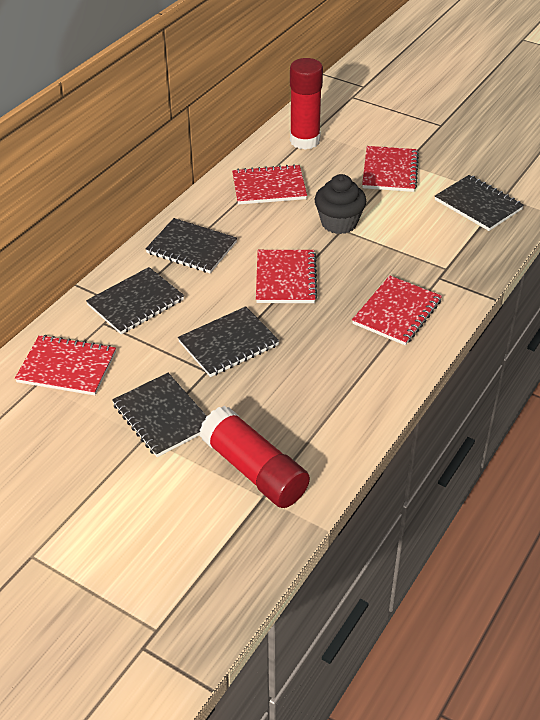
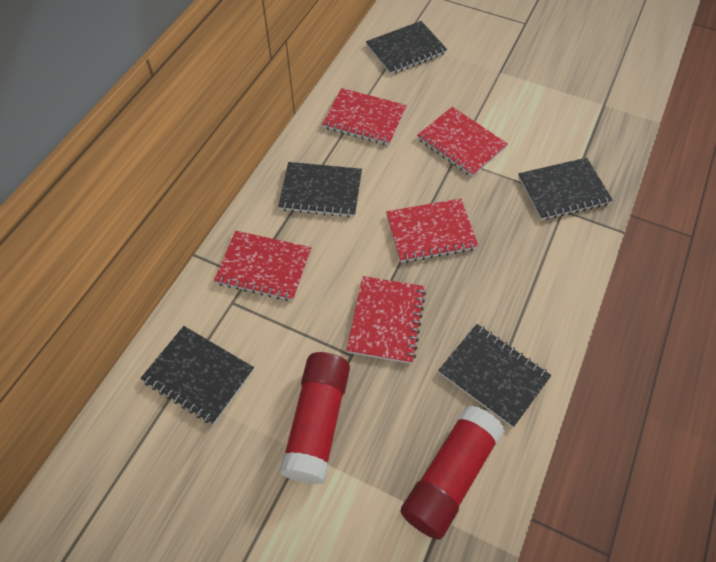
black cupcake: [315,174,366,234] = 1 -> none = 0

